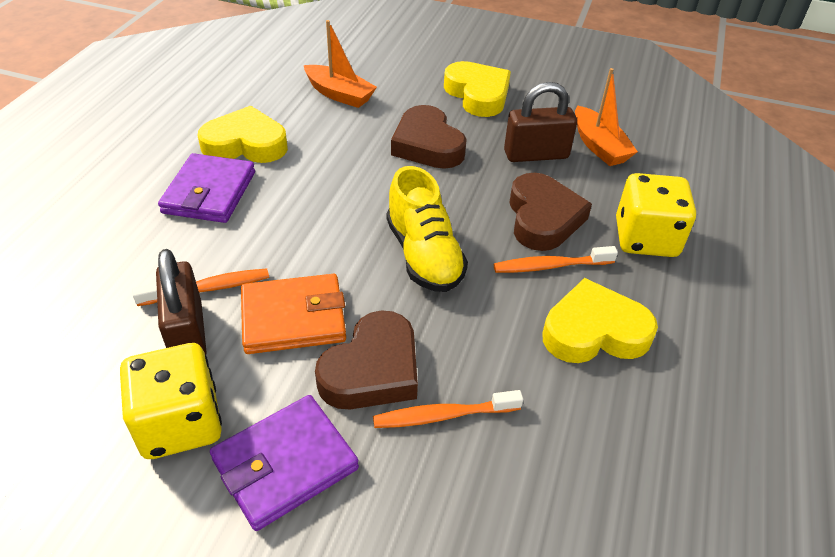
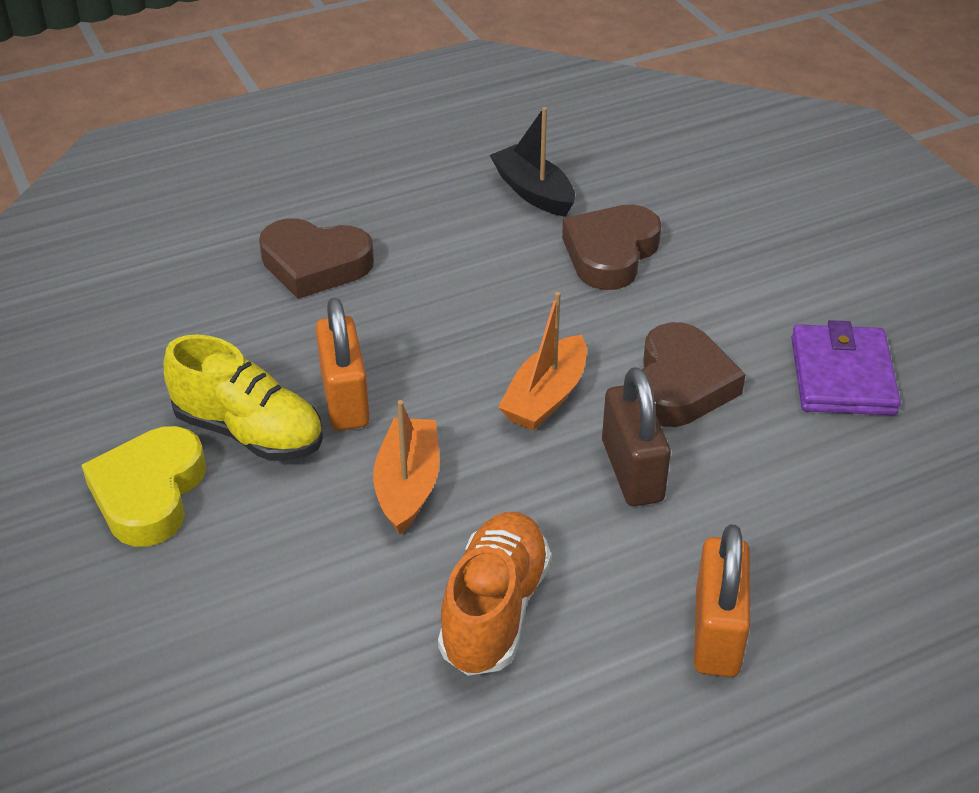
black boat: none = 0 -> [490,107,575,217] = 1
brown padlock: [156,249,207,355] [504,82,577,162] = 2 -> [602,367,671,506] = 1
orange padlock: none = 0 -> [316,298,370,431] [694,524,750,677] = 2
orange shoe: none = 0 -> [438,512,551,676] = 1
orange toothbrush: [132,268,269,306] [373,390,523,428] [494,246,618,273] = 3 -> none = 0
orange wallet: [241,274,346,354] = 1 -> none = 0
purple wallet: [158,153,255,223] [210,395,359,531] = 2 -> [791,320,901,415] = 1
yellow dice: [120,343,222,459] [616,173,696,257] = 2 -> none = 0
yellow heart: [198,106,288,163] [444,61,511,117] [542,278,658,363] = 3 -> [81,426,206,547] = 1

